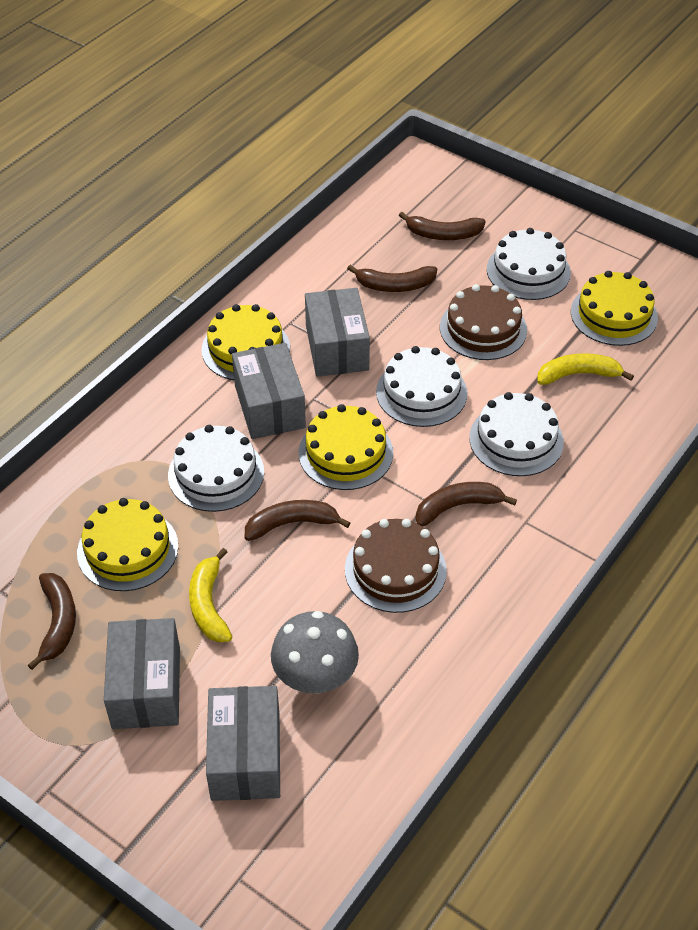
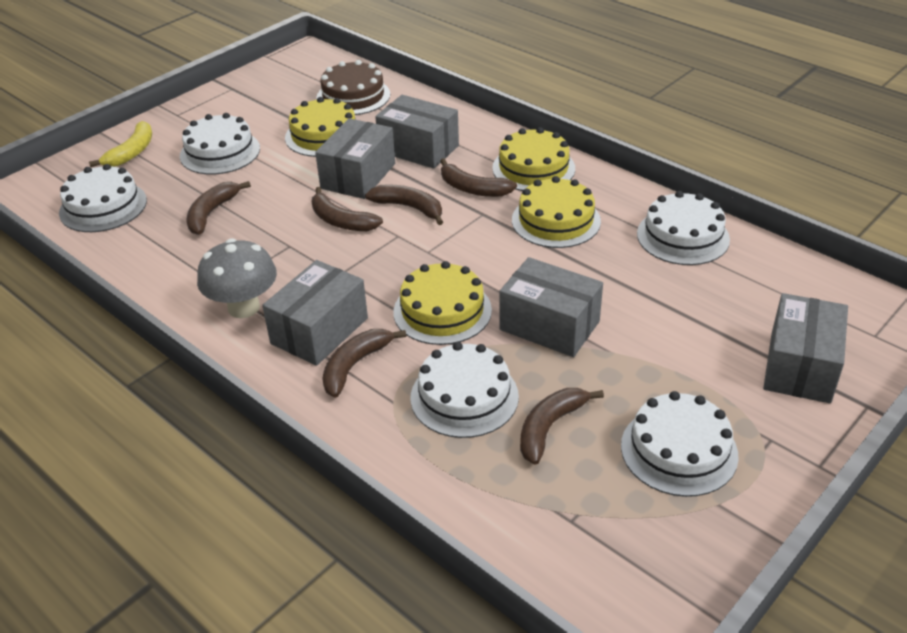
brown banana: [28,573,76,670] [245,500,350,541] [347,265,437,292] [399,212,486,240] [416,482,517,527] = 5 -> [187,181,251,235] [312,187,383,231] [322,329,406,398] [365,184,443,225] [440,158,517,197] [520,388,604,465] = 6
brown cake: [345,519,447,613] [440,284,527,360] = 2 -> [316,60,390,115] = 1
grey box: [104,618,180,729] [206,686,280,801] [232,343,306,439] [305,288,370,377] = 4 -> [262,260,368,366] [315,118,395,199] [375,95,459,169] [499,257,603,357] [763,293,848,403] = 5
white cake: [168,425,264,512] [376,346,467,427] [469,392,564,476] [487,228,571,300] = 4 -> [59,164,147,232] [180,113,260,175] [411,342,519,438] [621,391,739,497] [637,191,730,265] = 5
yellow banana: [189,548,233,642] [537,353,634,385] = 2 -> [89,121,152,167] = 1

